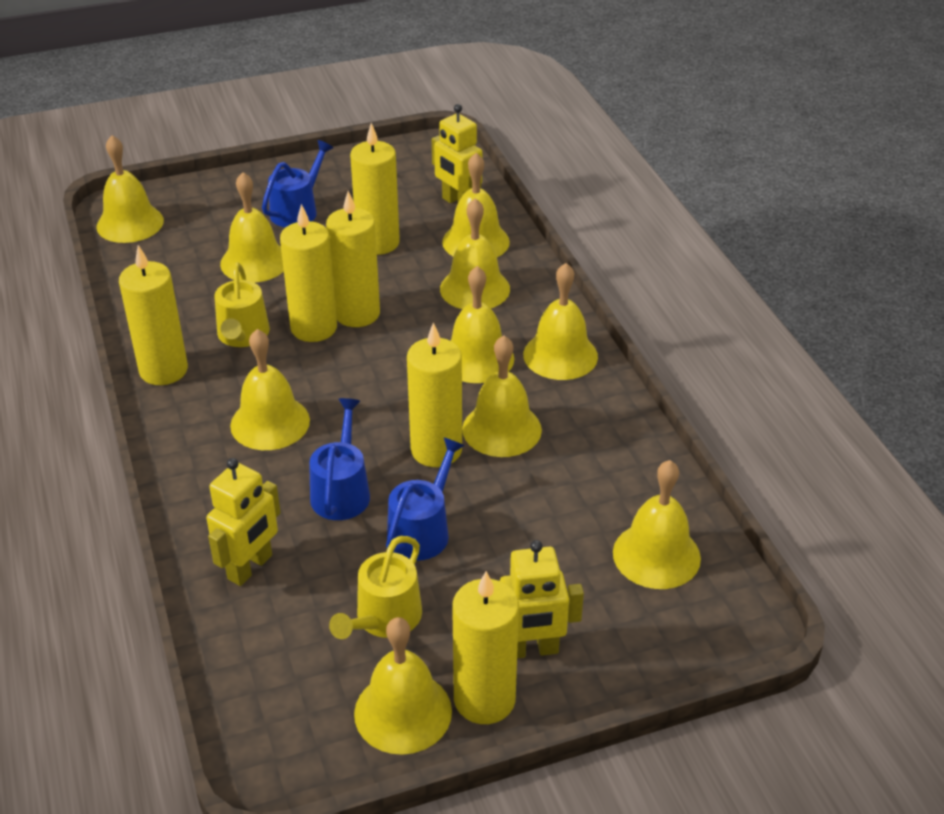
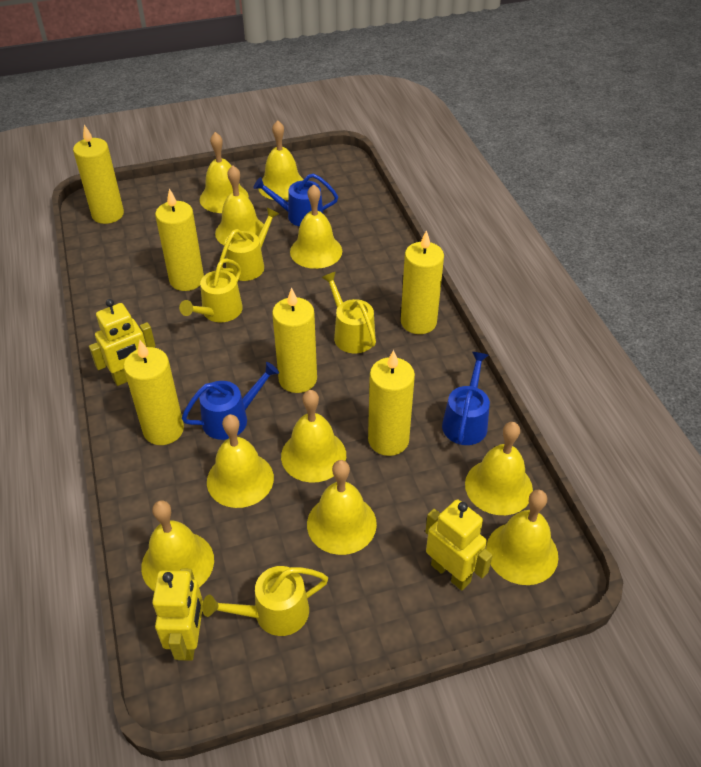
yellow watering can: [214,262,270,347] [329,536,422,639] = 2 -> [179,258,243,322] [202,566,328,636] [220,208,279,281] [322,272,376,354] = 4

